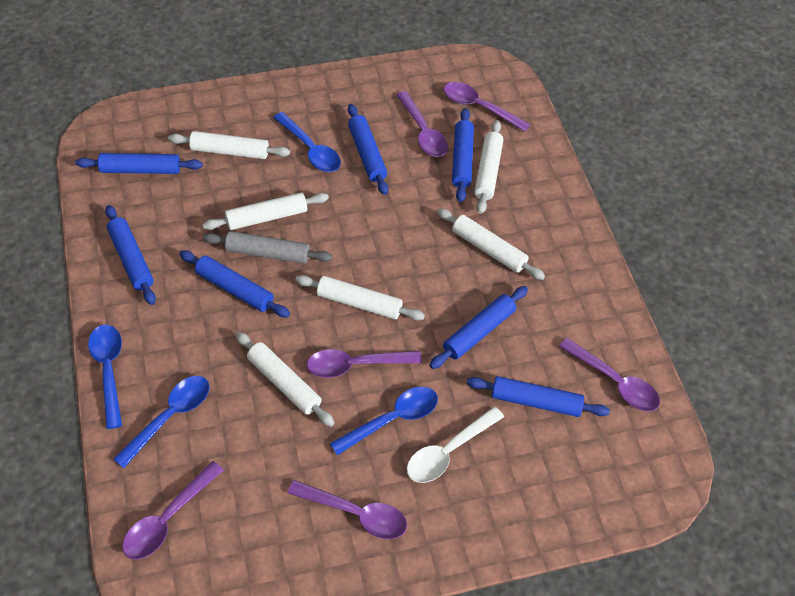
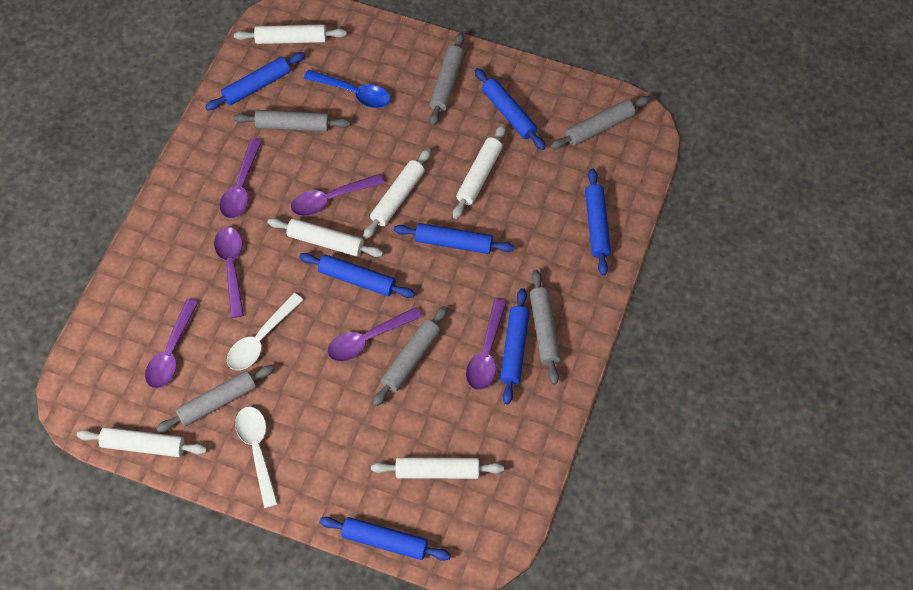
blue spoon: [88,325,122,429] [113,376,209,468] [273,112,341,172] [330,387,438,455] = 4 -> [304,70,391,108] = 1
grey rolling pin: [203,231,333,264] = 1 -> [156,365,274,432] [234,110,350,132] [373,306,448,407] [429,33,464,126] [529,270,561,384] [550,96,650,149] = 6
white spoon: [407,407,504,483] = 1 -> [227,293,303,370] [235,407,278,508] = 2

